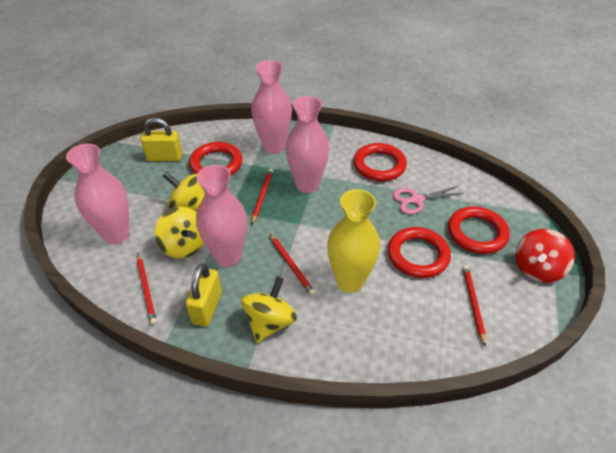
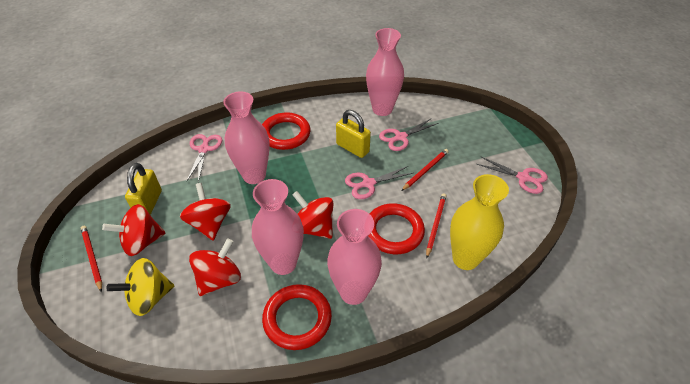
pink scissors: [393,186,464,214] = 1 -> [187,134,222,183] [345,166,413,199] [379,118,438,151] [477,156,548,194] = 4
red pencil: [137,253,157,325] [252,169,273,224] [270,234,315,296] [463,265,486,346] = 4 -> [81,226,102,292] [401,149,449,191] [426,193,446,259] = 3
red ring: [189,142,243,175] [353,143,407,181] [388,227,451,278] [448,206,510,254] = 4 -> [262,112,310,150] [262,284,332,350] [368,203,425,254] = 3
red spinning top: [515,229,575,283] = 1 -> [102,204,165,256] [180,183,231,240] [189,238,241,296] [292,191,333,239] = 4
yellow spinning top: [155,206,204,259] [163,172,205,212] [241,276,297,343] = 3 -> [106,258,174,316] = 1

